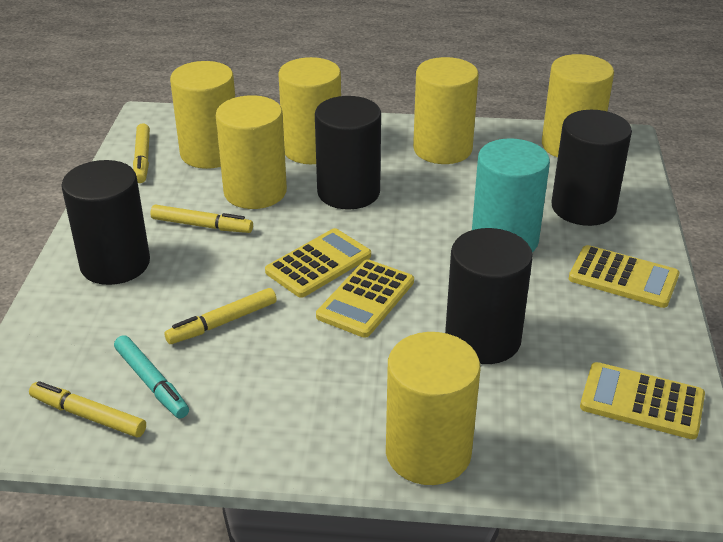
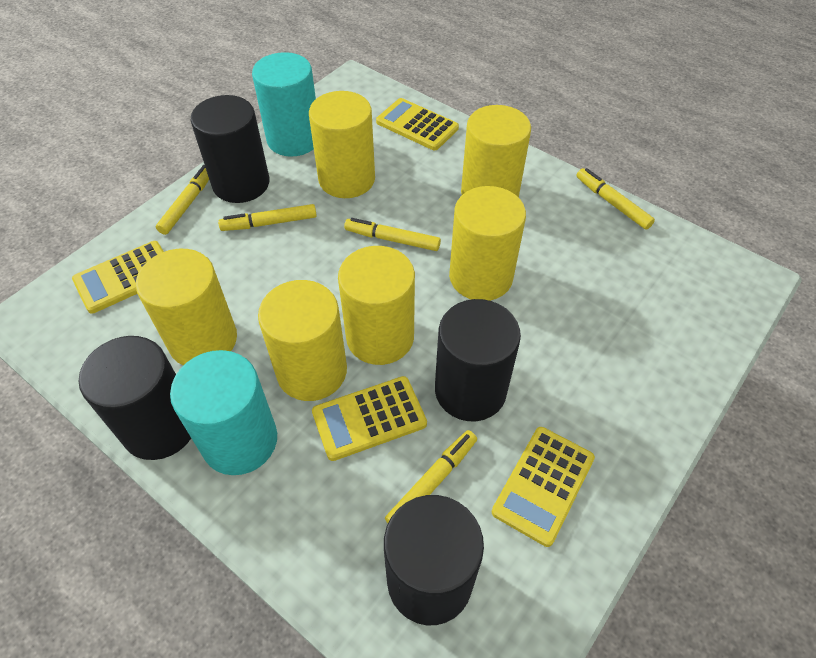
turquoise cylinder: [472,138,550,252] = 1 -> [170,350,277,475] [252,52,316,157] = 2
turquoise marker: [114,335,189,418] = 1 -> none = 0
yellow marker: [29,381,146,438] [133,123,150,183] [150,205,253,233] [164,288,277,344] = 4 -> [156,165,209,235] [218,204,317,231] [344,218,441,251] [385,430,477,523] [577,168,655,230] = 5

